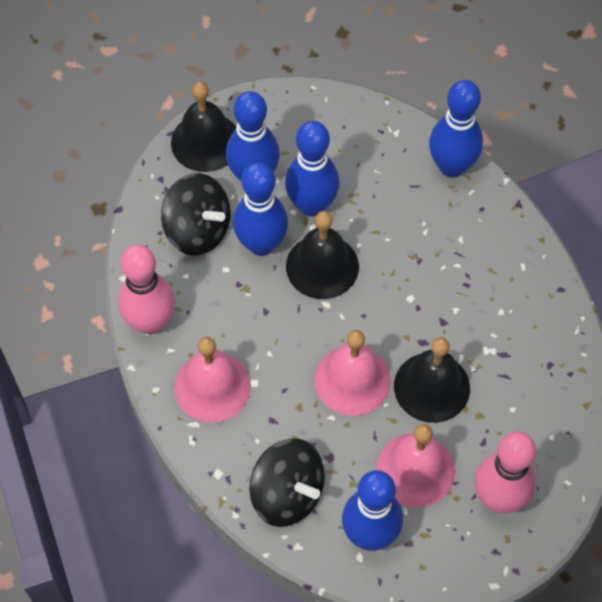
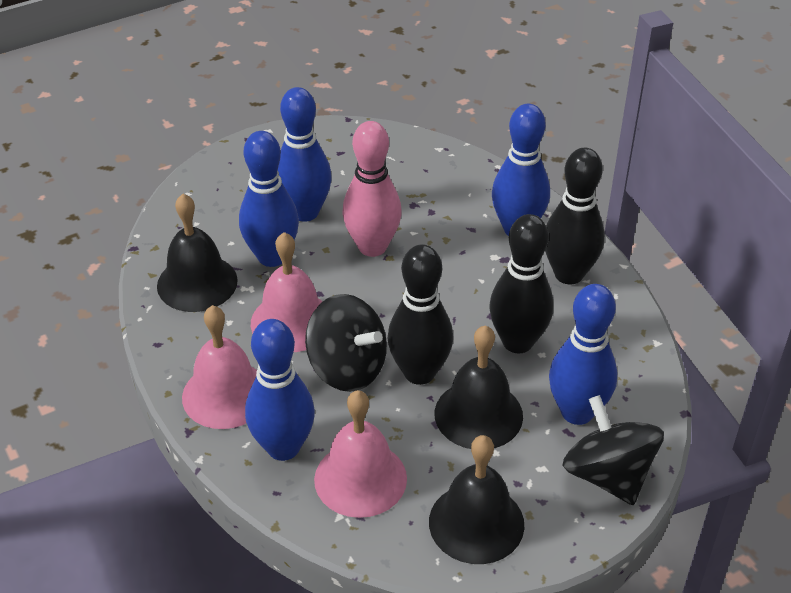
black bowling pin: none = 0 -> [388,244,453,385] [489,214,554,353] [545,148,605,284] = 3
pink bowling pin: [118,244,175,334] [475,431,536,513] = 2 -> [342,121,402,257] = 1

